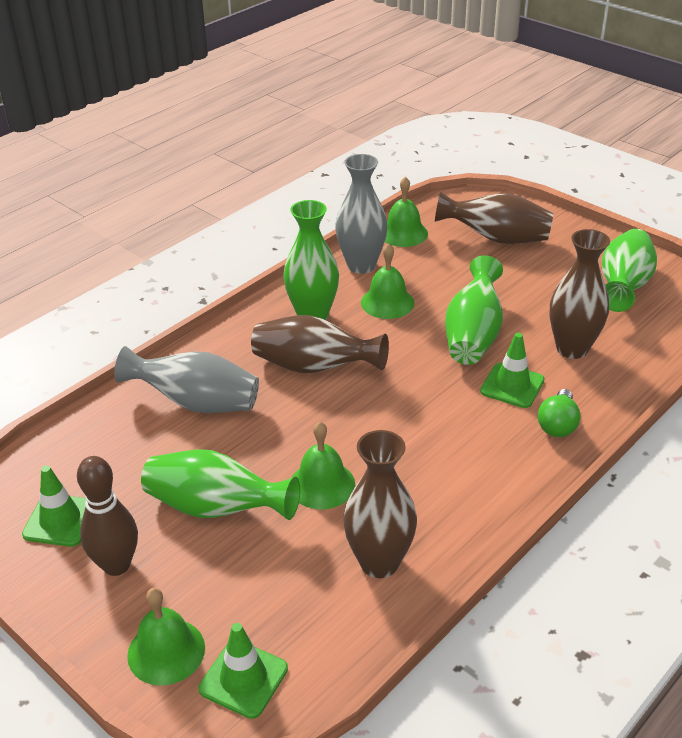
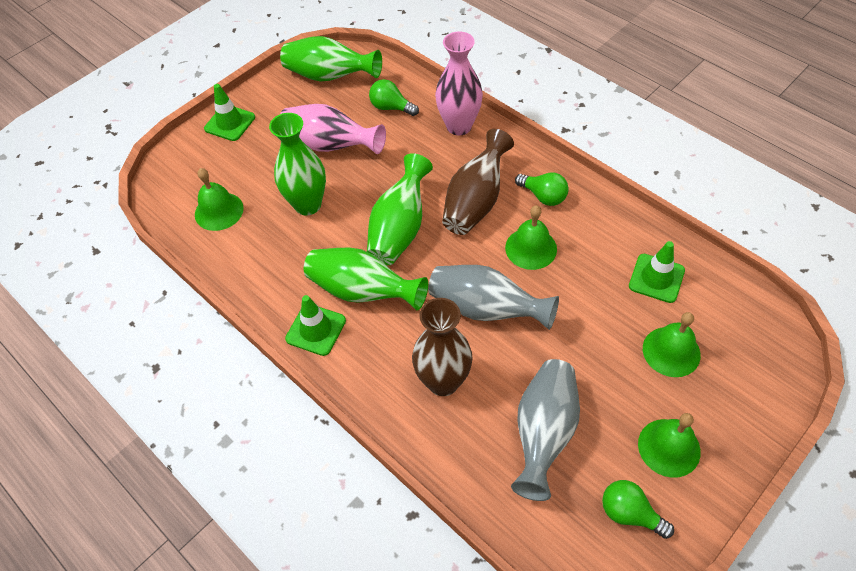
brown bowling pin: [77,456,138,576] = 1 -> none = 0
brown vase: [251,315,389,373] [343,430,417,578] [435,191,553,244] [550,229,610,359] = 4 -> [412,298,472,396] [442,129,514,235] = 2
green light bulb: [538,389,581,437] = 1 -> [369,79,419,116] [515,172,569,206] [602,480,674,539] = 3
pink vase: none = 0 -> [280,104,386,154] [435,31,483,135] = 2

